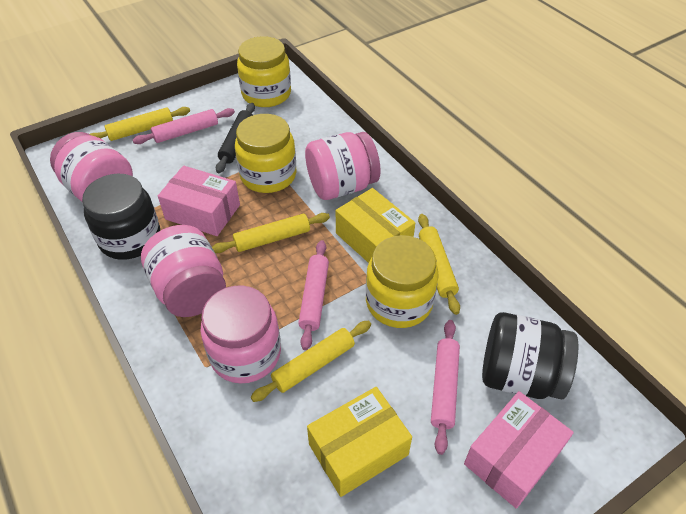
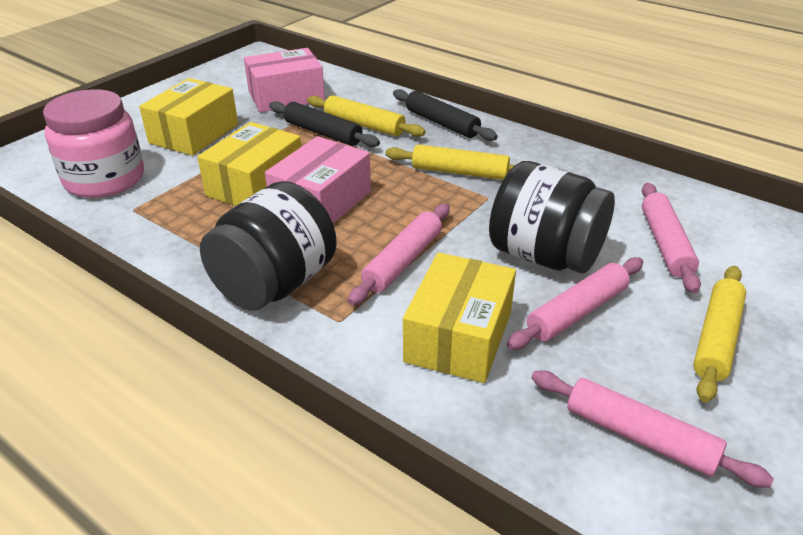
black rolling pin: [216,103,255,173] = 1 -> [269,101,380,147] [393,89,498,141] = 2
pink jar: [50,132,133,203] [141,225,226,317] [200,286,281,384] [305,132,381,200] = 4 -> [43,89,144,198] = 1
pink rolling pin: [133,108,235,144] [298,240,329,350] [431,320,460,455] = 3 -> [348,204,450,305] [507,257,643,350] [532,370,774,488] [642,183,701,294] = 4
yellow box: [307,387,412,497] [336,188,415,263] = 2 -> [139,78,238,156] [197,122,301,206] [403,253,516,383] = 3
yellow jar: [235,114,296,193] [237,36,291,107] [366,235,439,328] = 3 -> none = 0
yellow rolling pin: [90,107,190,141] [212,213,330,253] [251,321,371,402] [418,214,460,315] = 4 -> [307,95,426,137] [385,144,515,180] [693,266,746,403] = 3

